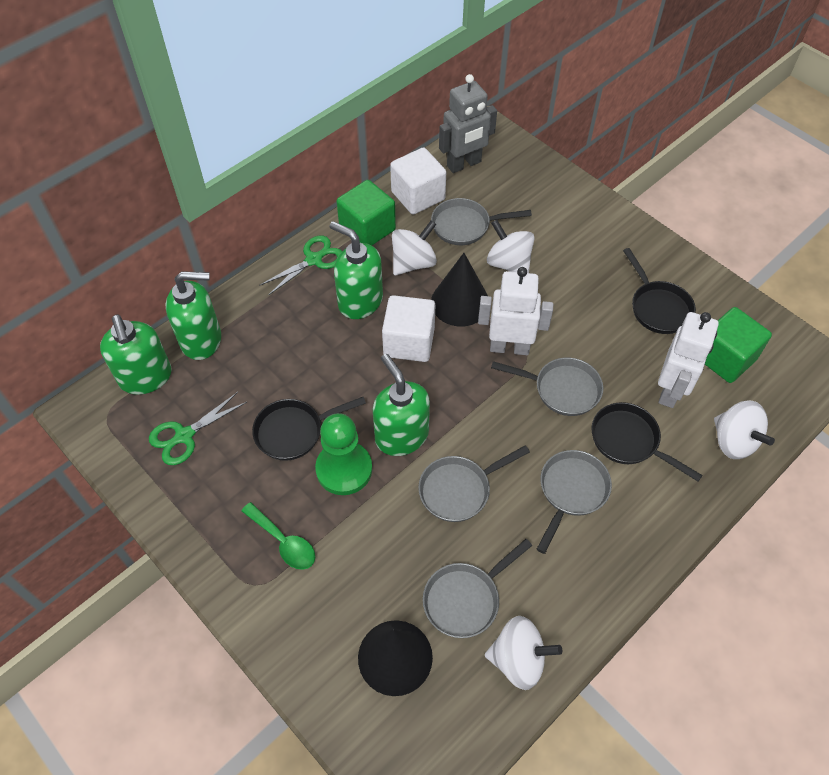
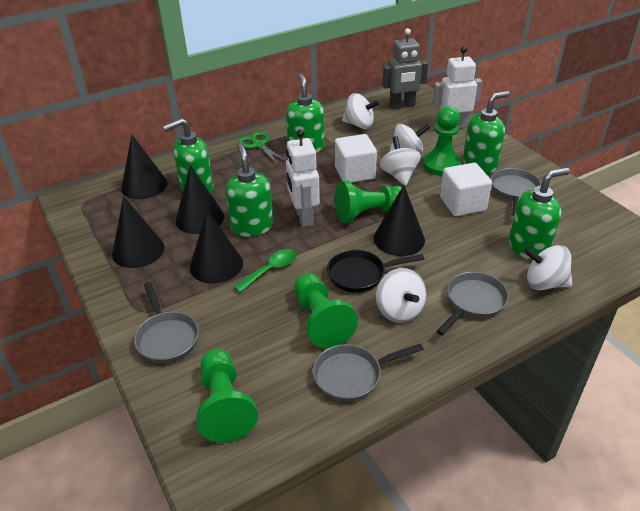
black cone: [358,620,433,696] [431,253,488,326] = 2 -> [112,196,165,268] [121,135,168,199] [175,165,225,234] [190,210,243,284] [374,185,425,256] = 5
black pan: [252,397,366,461] [592,402,703,481] [623,248,696,334] = 3 -> [327,250,424,293] = 1
green cube: [337,180,396,245] [705,307,772,383] = 2 -> none = 0
green pawn: [315,413,372,495] = 1 -> [196,349,258,443] [294,273,358,348] [335,180,409,223] [423,106,462,176] = 4
green scissors: [149,392,247,465] [259,235,342,295] = 2 -> [238,132,286,164] = 1
green soap dispenser: [100,315,172,395] [166,271,221,360] [329,221,383,319] [372,354,430,456] = 4 -> [163,118,214,194] [226,143,274,237] [286,73,325,153] [463,91,510,174] [509,167,570,260] = 5
grey pan: [418,445,530,522] [423,539,532,638] [431,198,532,245] [491,358,603,416] [536,450,612,554] = 5 -> [134,282,199,363] [313,343,424,402] [437,272,509,335] [491,168,541,216] = 4
white spinning top: [392,221,437,275] [485,616,562,690] [487,220,534,273] [714,401,775,459] = 4 -> [342,93,380,129] [376,268,427,323] [379,136,421,186] [389,124,430,157] [524,245,572,290] = 5

